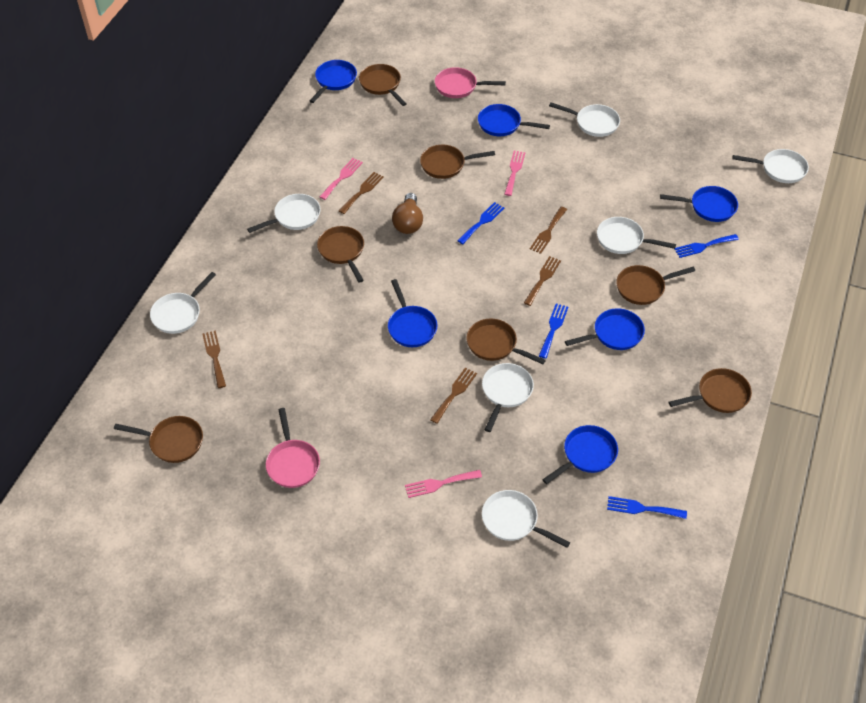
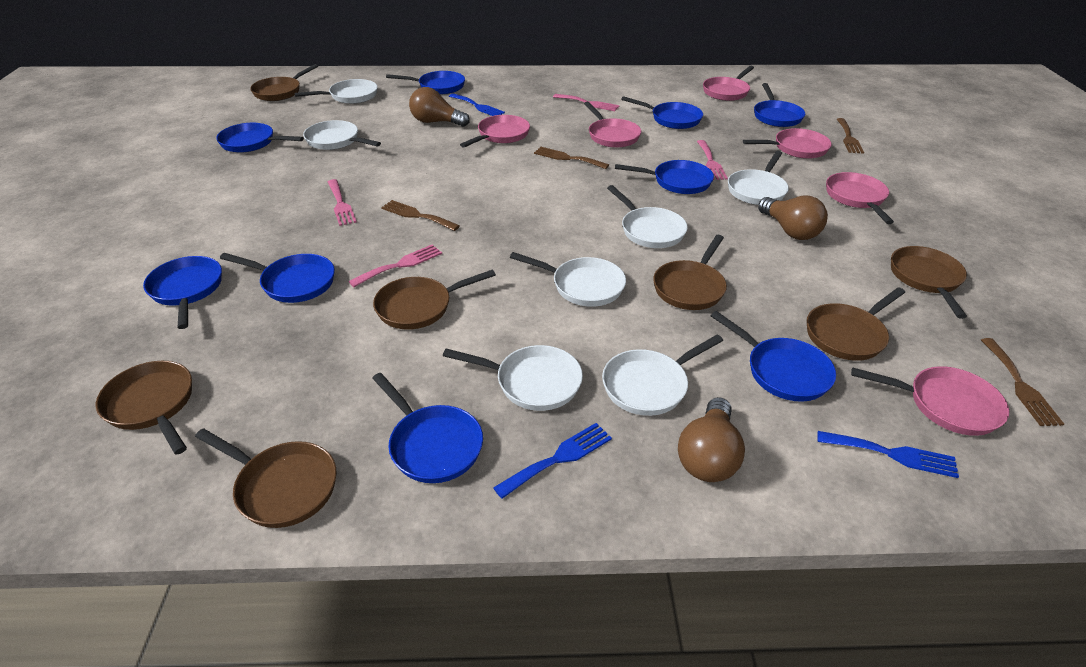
blue fork: [457,202,504,244] [539,304,568,359] [607,496,687,519] [674,234,739,258] = 4 -> [449,93,505,116] [493,423,612,499] [817,431,959,478] = 3
blue pan: [310,60,357,103] [388,279,438,347] [478,104,550,136] [542,425,618,484] [565,308,645,350] [660,186,738,222] = 6 -> [143,256,222,329] [216,123,304,153] [220,253,335,303] [372,373,483,483] [386,71,465,94] [615,160,714,194] [621,96,703,129] [711,311,836,402] [754,83,805,127] = 9
brown fork: [202,331,226,388] [339,172,384,214] [430,368,477,424] [524,256,561,306] [530,207,567,254] = 5 -> [381,200,460,231] [534,147,609,169] [837,118,864,154] [981,338,1064,426] = 4
brown light bulb: [392,193,423,234] = 1 -> [409,87,470,127] [678,397,745,482] [758,196,828,240] = 3
pink fork: [320,158,363,200] [405,470,482,498] [504,151,525,196] = 3 -> [328,179,357,226] [348,244,442,287] [553,94,619,111] [697,140,728,180] = 4
pink pan: [266,408,320,488] [435,67,506,98] = 2 -> [460,115,530,148] [584,102,641,148] [703,66,754,101] [743,128,832,159] [826,172,894,224] [851,366,1009,436] = 6

